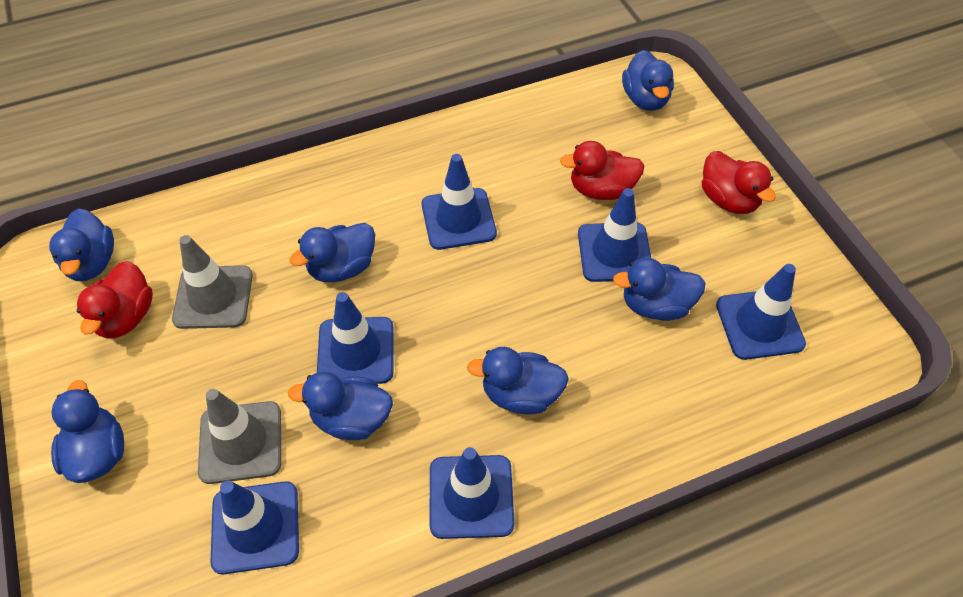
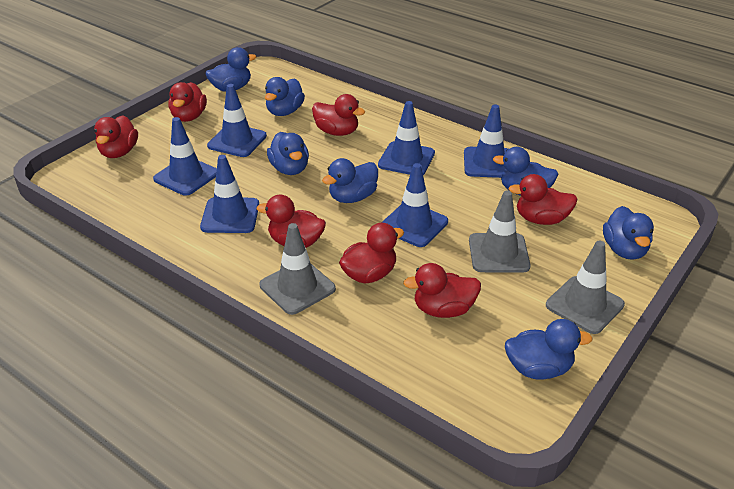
grey traffic cone: [172,235,253,329] [198,389,281,484] = 2 -> [259,223,336,315] [469,191,531,273] [546,241,625,334] = 3
red duck: [77,261,153,339] [560,141,644,200] [702,151,776,214] = 3 -> [94,115,138,158] [169,82,207,122] [257,195,326,248] [312,94,365,136] [339,223,404,284] [403,263,481,318] [509,174,577,225] = 7

